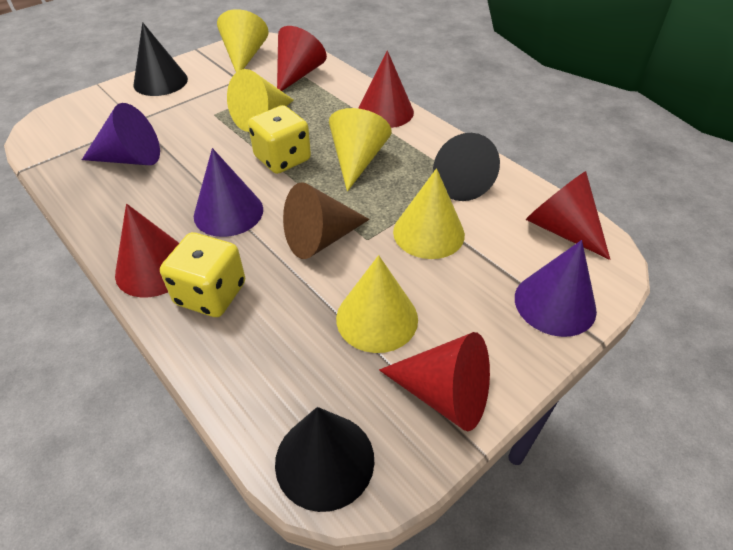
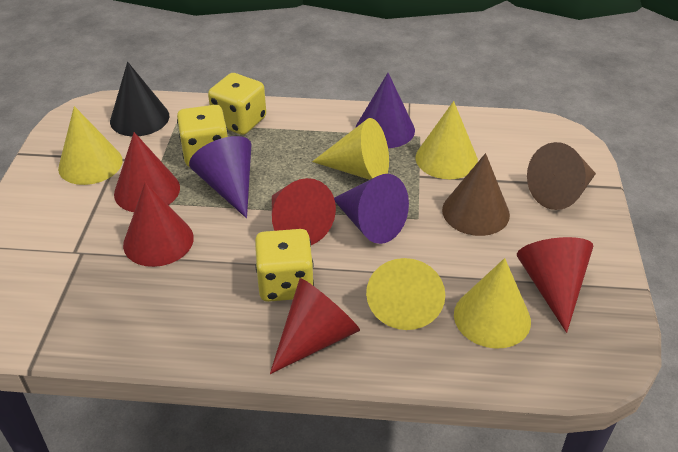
black cone: [134,22,188,96] [275,407,374,512] [433,133,500,201] = 3 -> [110,62,170,137] = 1
brown cone: [283,182,370,259] = 1 -> [442,153,510,236] [527,142,596,210] = 2
yellow dice: [160,232,245,317] [248,105,311,174] = 2 -> [177,105,228,167] [208,73,266,135] [255,229,314,302] = 3

